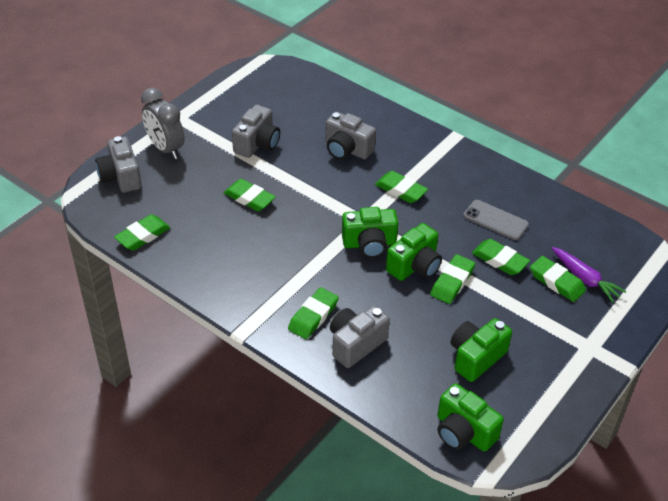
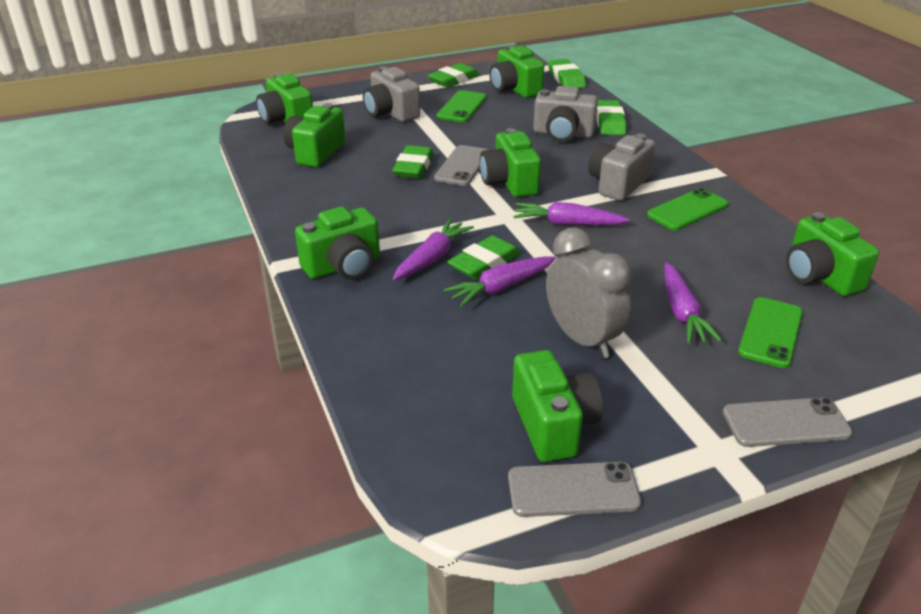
green camera: [342,207,398,258] [386,223,442,281] [438,383,504,452] [451,318,512,382] = 4 -> [256,73,313,124] [283,103,345,167] [295,207,380,280] [480,128,541,197] [489,45,544,98] [512,350,603,462] [786,212,879,296] = 7
green eraser: [114,214,170,251] [224,179,276,211] [288,287,339,339] [375,171,428,203] [430,254,475,304] [472,239,530,275] [530,256,586,302] = 7 -> [392,145,434,179] [428,63,479,88] [447,235,521,280] [548,59,586,88] [596,100,626,135] = 5
green phone: none = 0 -> [437,90,487,122] [647,188,728,230] [738,297,803,368] = 3
grey camera: [95,136,141,193] [232,104,280,158] [325,112,376,160] [330,306,390,368] = 4 -> [363,66,420,122] [533,86,598,142] [588,134,655,201] = 3
grey phone: [463,200,529,240] = 1 -> [434,145,488,186] [508,462,641,517] [723,397,853,447] = 3
purple carrot: [552,247,626,303] = 1 -> [393,219,474,280] [444,256,556,307] [513,202,630,225] [664,262,722,344] = 4

